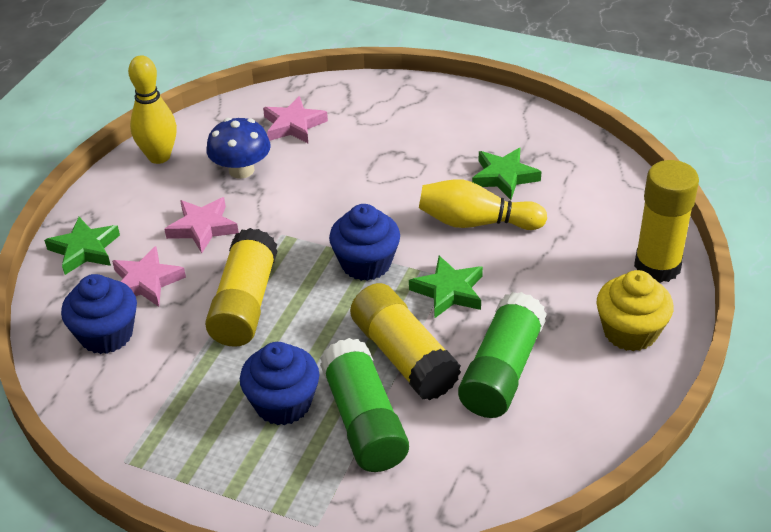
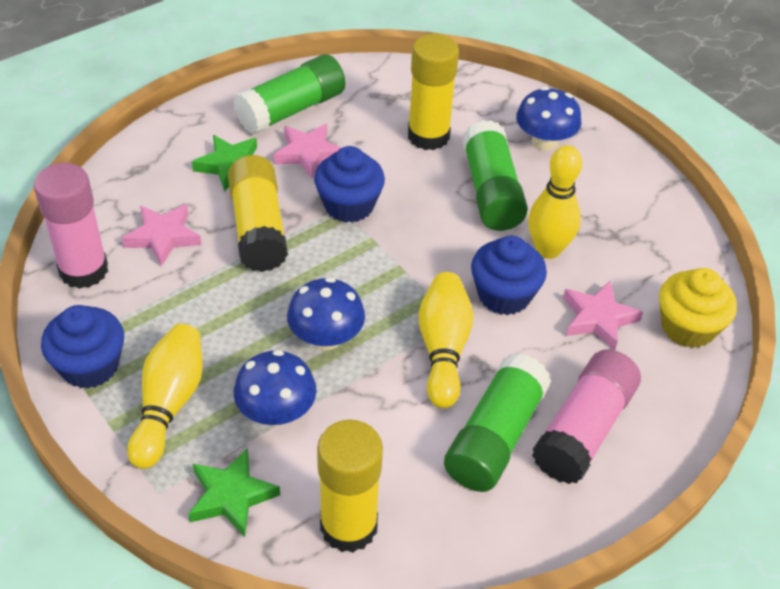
blue mushroom: [206,118,271,179] = 1 -> [234,350,317,426] [287,277,365,350] [516,87,581,150] = 3
green glue stick: [320,338,409,472] [458,292,547,418] = 2 -> [233,54,346,134] [444,353,551,492] [462,120,528,231] = 3
green star: [44,217,120,275] [409,256,483,319] [472,148,542,200] = 3 -> [188,448,280,537] [192,135,257,192] = 2
pink glue stick: none = 0 -> [33,163,108,289] [532,349,641,484] = 2
yellow bowling pin: [128,55,177,164] [419,179,547,230] = 2 -> [127,324,203,469] [418,272,474,408] [528,145,582,259] = 3

